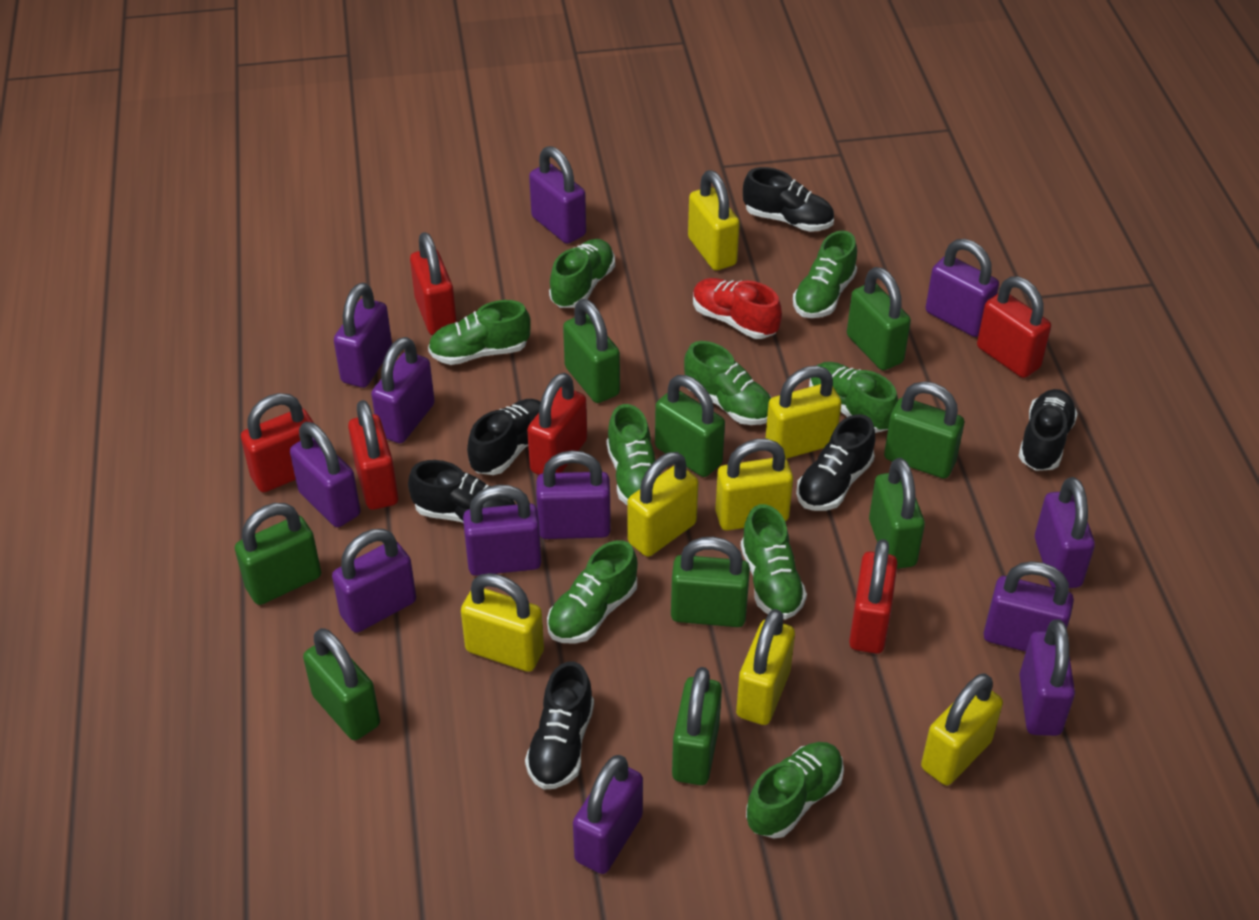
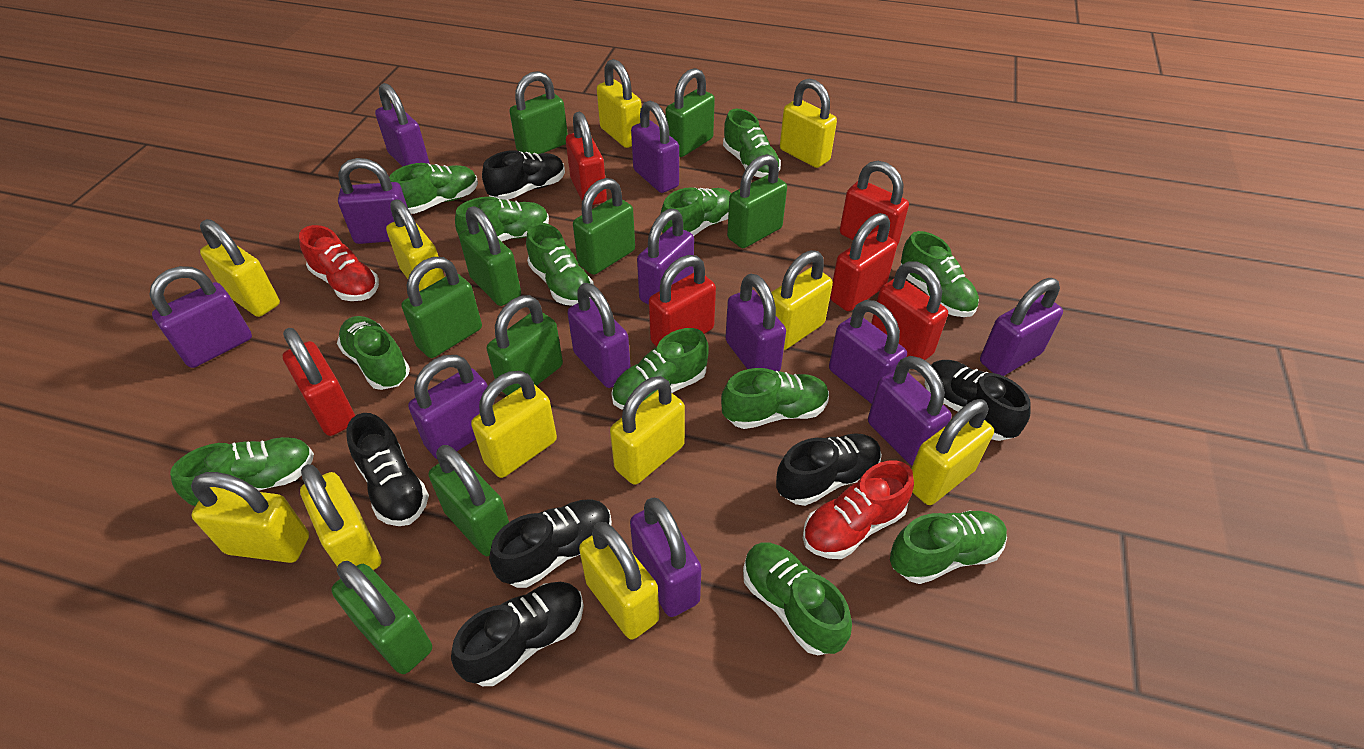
green shoe: [428,300,531,365] [547,540,638,644] [549,239,615,308] [606,404,661,505] [684,341,771,425] [741,504,807,620] [746,742,844,839] [793,230,857,318] [809,362,898,433] = 9 -> [170,437,314,506] [337,316,410,390] [389,163,478,214] [455,197,549,241] [526,223,594,306] [611,328,709,410] [661,187,731,236] [721,368,829,429] [723,109,781,178] [743,543,852,655] [890,510,1007,584] [900,231,979,317] = 12
red shoe: [693,278,782,339] = 1 -> [299,225,379,301] [803,461,914,559] = 2
yellow padlock: [461,573,544,672] [627,452,699,557] [688,170,740,271] [715,439,793,531] [736,609,795,725] [765,366,842,459] [921,674,1003,785] = 7 -> [191,472,309,563] [200,219,280,317] [300,464,381,570] [386,199,445,291] [471,371,557,478] [579,522,659,640] [597,59,642,148] [610,376,685,485] [771,250,833,350] [780,79,837,168] [911,399,994,505] = 11

